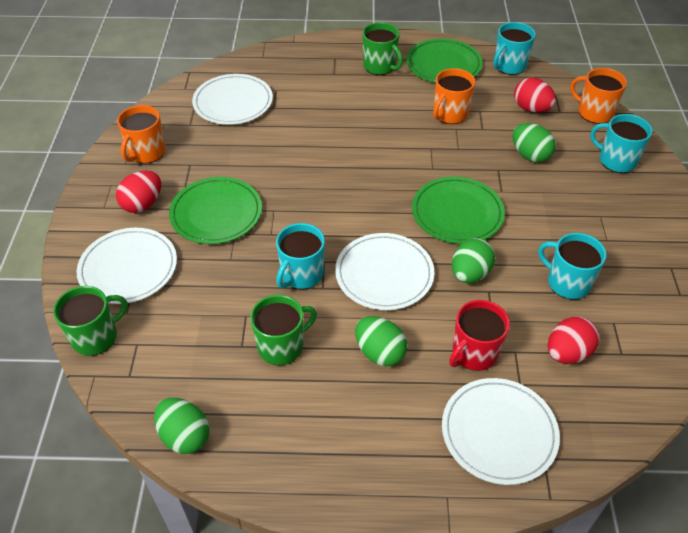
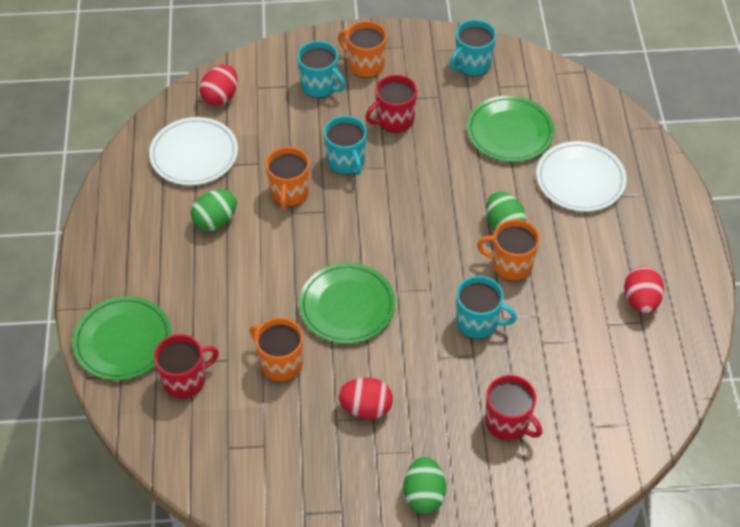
green egg: [154,398,209,454] [355,316,407,366] [452,238,495,283] [512,123,556,162] = 4 -> [191,190,237,231] [403,457,446,514] [486,192,526,231] = 3
green mug: [53,286,128,356] [250,295,317,365] [362,22,403,75] = 3 -> none = 0
orange mug: [117,105,166,164] [433,68,475,124] [570,68,627,124] = 3 -> [249,318,303,382] [266,147,309,210] [338,21,387,78] [477,219,540,281] = 4
red mug: [449,300,510,371] = 1 -> [154,334,219,399] [365,75,417,133] [485,375,542,440] = 3
white plate: [77,228,177,304] [192,74,273,125] [335,233,434,310] [442,378,560,485] = 4 -> [149,117,238,185] [536,141,627,212] = 2

